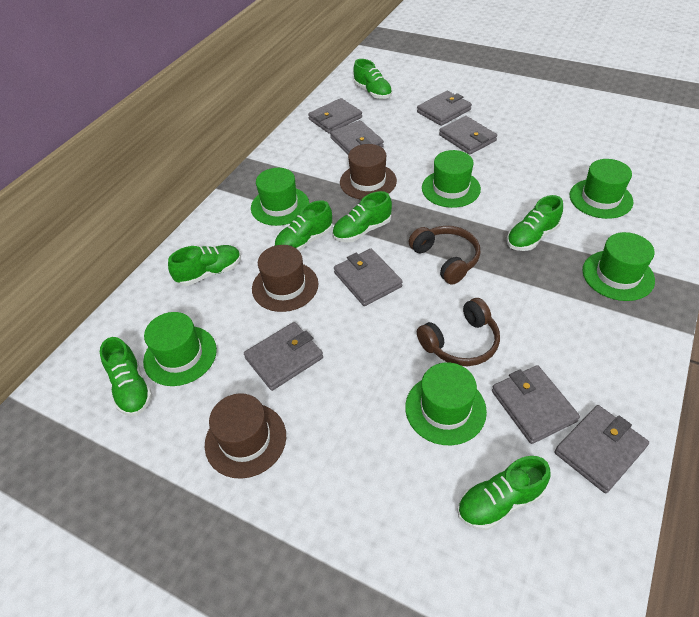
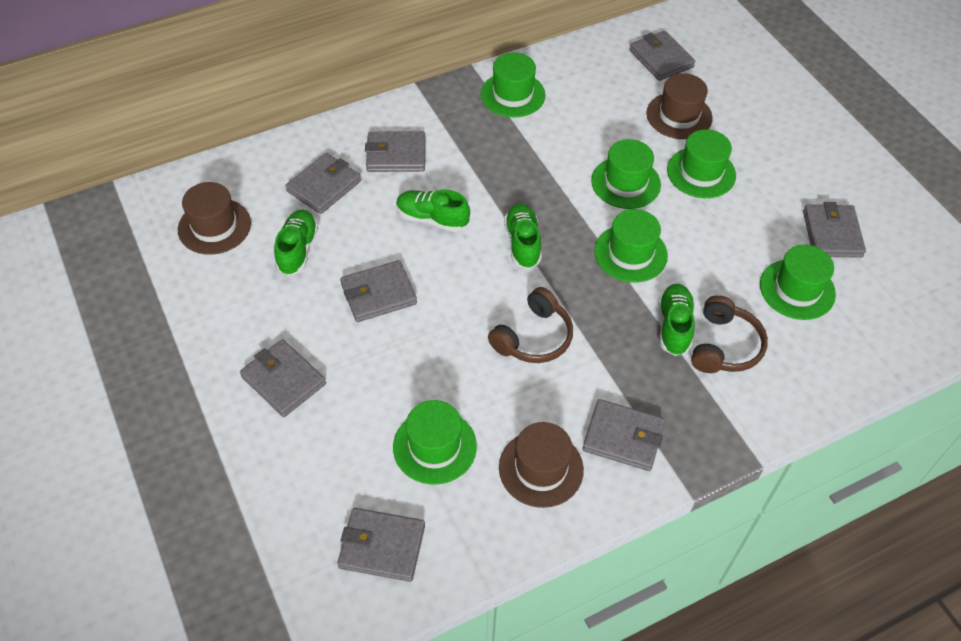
green shoe: [100,337,152,416] [168,245,241,286] [274,200,333,252] [332,191,392,242] [353,59,392,99] [457,456,550,531] [507,195,563,251] = 7 -> [274,210,318,276] [396,189,470,232] [504,203,542,269] [658,284,695,356] = 4

